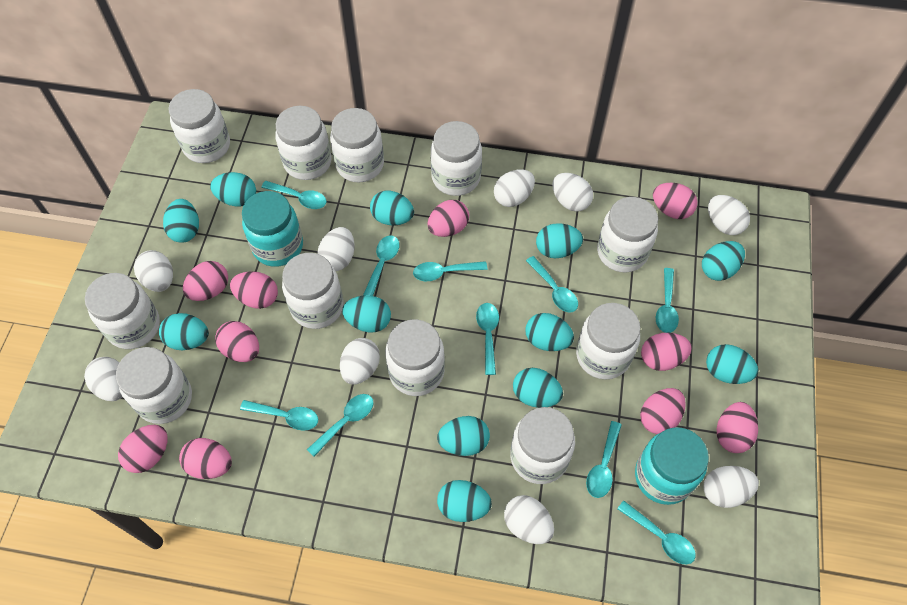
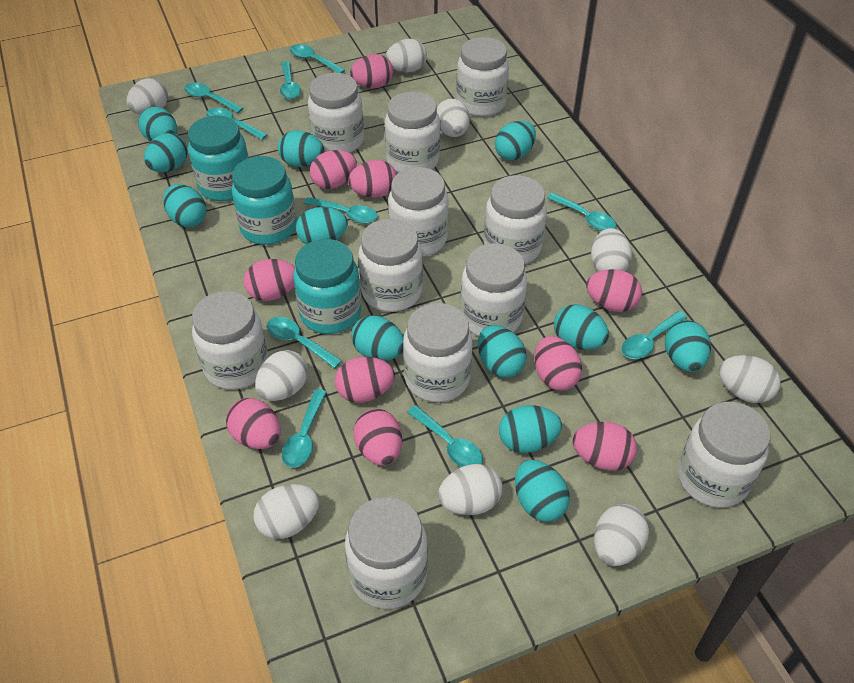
turquoise jar: [242,191,303,267] [635,427,709,505] = 2 -> [188,116,249,201] [232,156,297,245] [293,239,361,334] = 3

